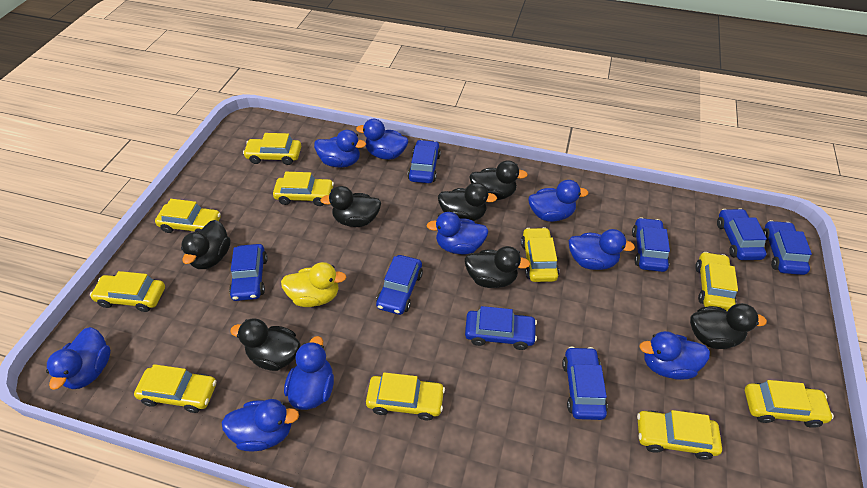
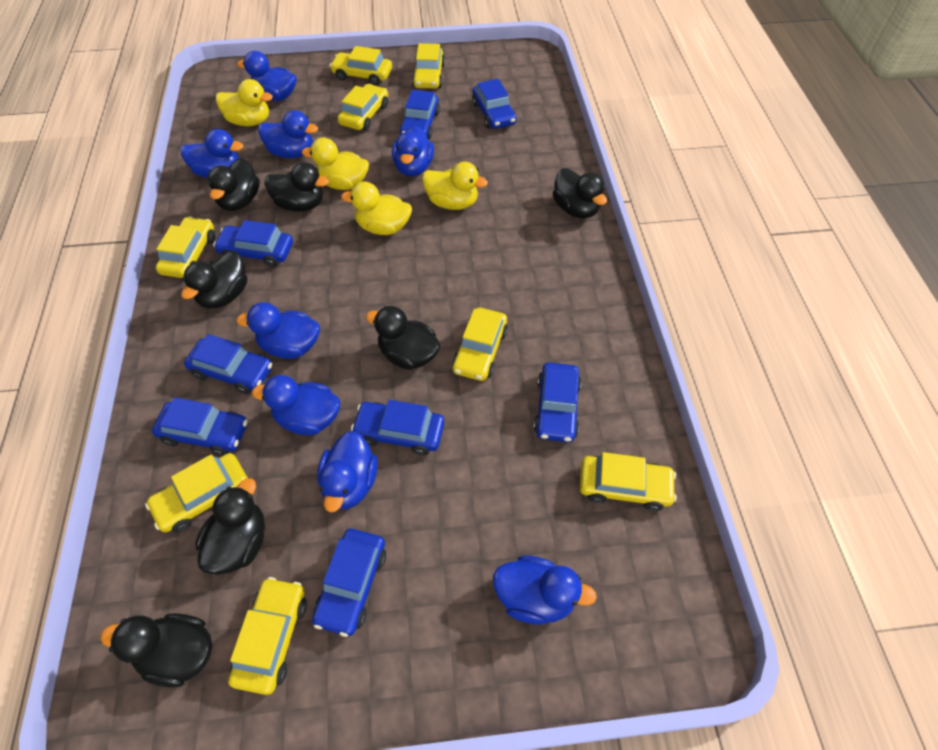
blue duck: [46,327,111,390] [221,399,299,452] [284,336,334,410] [314,130,366,168] [356,119,408,160] [426,212,489,255] [528,180,588,222] [569,229,635,270] [639,331,710,380] = 9 -> [181,129,243,178] [236,302,320,359] [237,51,297,101] [252,375,340,435] [258,110,318,158] [317,431,378,512] [392,125,434,177] [493,555,597,625] = 8
yellow car: [90,271,165,312] [134,364,216,413] [155,199,221,233] [243,133,301,165] [273,172,334,206] [366,372,445,420] [521,227,559,282] [637,410,722,460] [695,252,738,311] [745,380,834,428] = 10 -> [145,453,248,533] [156,217,215,278] [228,577,307,695] [330,46,392,85] [338,84,388,131] [412,43,445,89] [452,308,508,381] [580,452,677,511] = 8
yellow duck: [281,262,346,307] = 1 -> [216,79,273,126] [302,137,369,190] [341,182,412,235] [422,162,488,210] = 4

